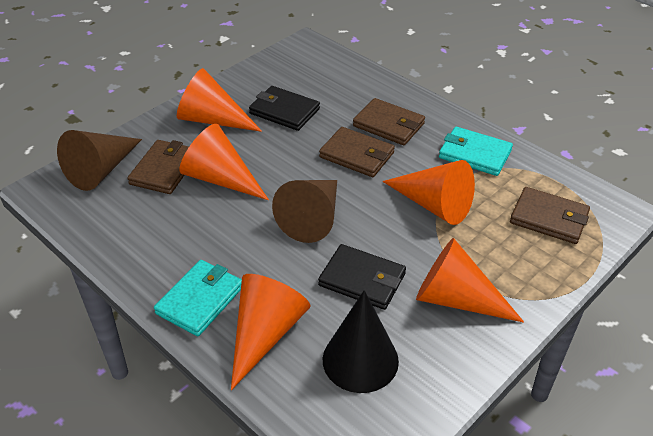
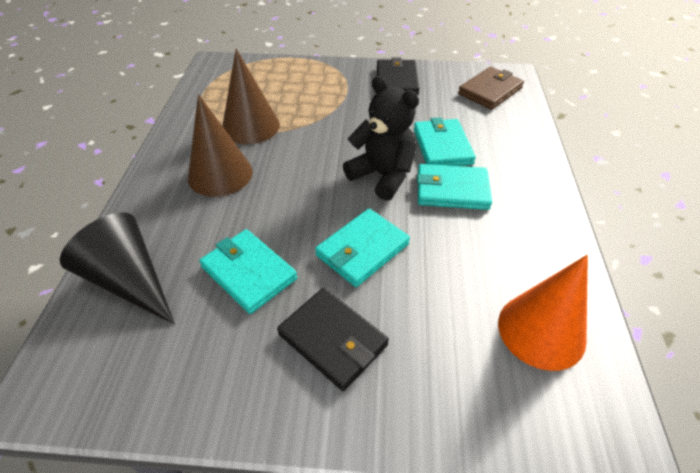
black teddy bear: none = 0 -> [343,76,419,201] = 1
brown wallet: [127,140,189,194] [319,127,395,177] [353,98,425,145] [510,187,590,244] = 4 -> [458,67,524,110] = 1
orange cone: [177,68,262,132] [179,124,269,200] [231,274,311,390] [382,160,475,225] [416,238,524,323] = 5 -> [498,255,588,371] = 1
turquoise wallet: [154,260,242,336] [439,127,513,176] = 2 -> [199,229,297,314] [315,209,410,287] [414,117,476,166] [417,164,492,210] = 4

